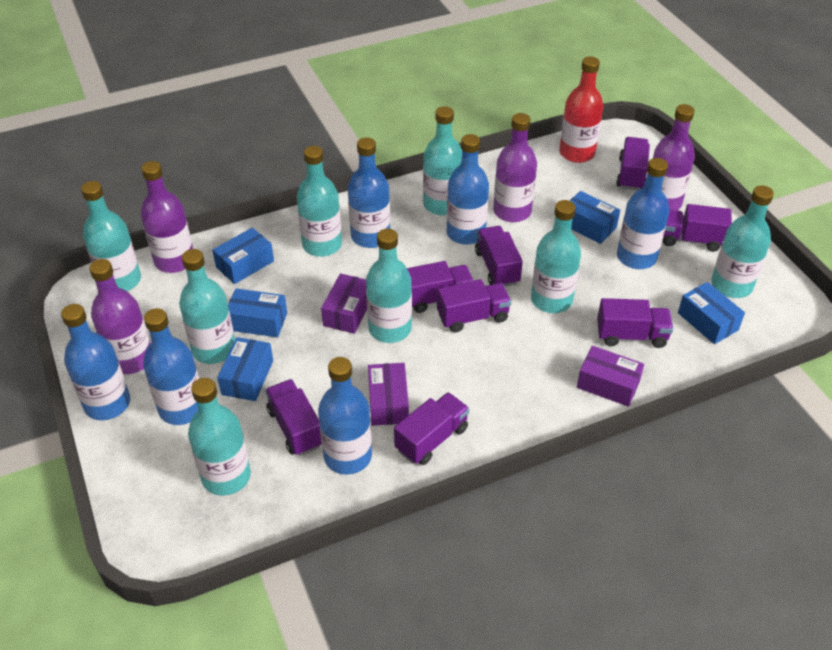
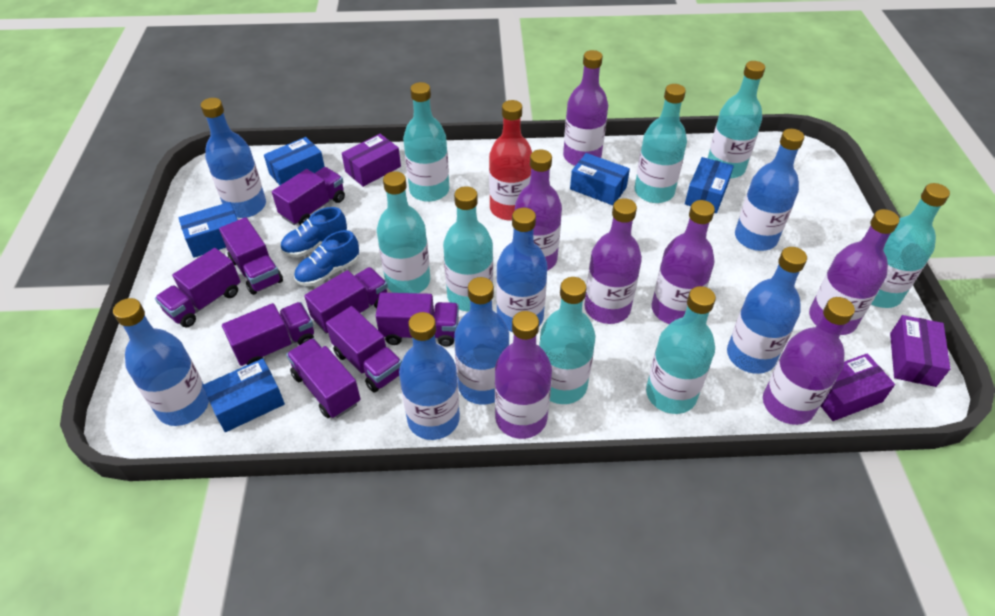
blue bottle: [61,304,130,420] [143,308,199,425] [318,357,372,475] [348,137,390,248] [447,134,489,245] [617,158,669,269] = 6 -> [113,298,209,426] [201,98,266,218] [399,312,460,440] [454,277,509,405] [496,208,548,332] [727,247,807,374] [735,129,804,251] = 7
blue shoe: none = 0 -> [280,207,347,257] [294,230,359,286] = 2
purple bottle: [89,259,150,374] [141,161,193,273] [493,113,537,222] [653,104,695,210] = 4 -> [495,311,552,439] [515,150,562,271] [563,50,608,166] [584,198,642,324] [651,200,715,324] [763,297,855,425] [809,209,899,335] = 7

